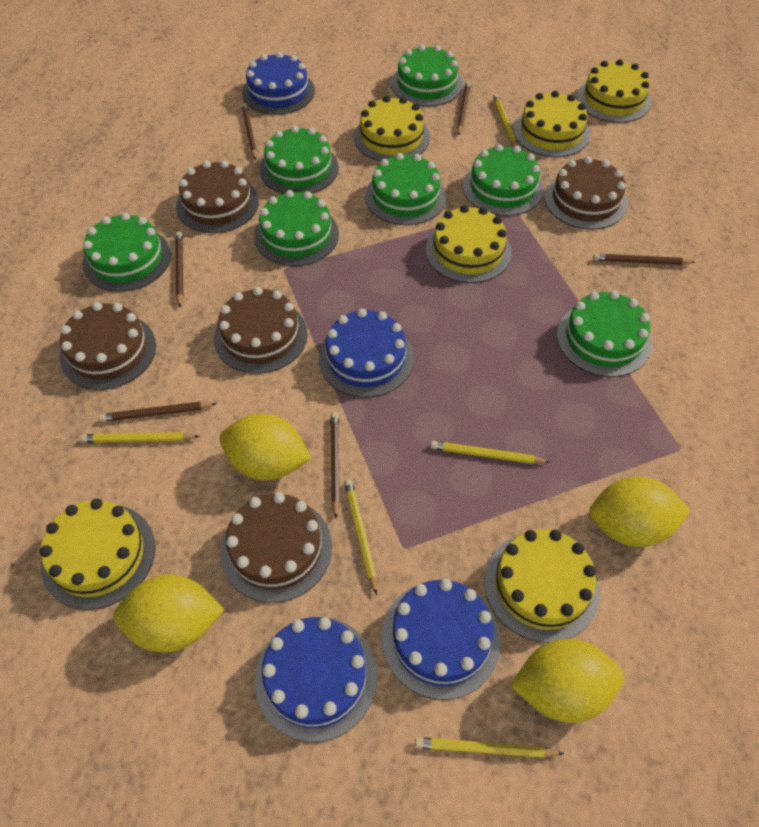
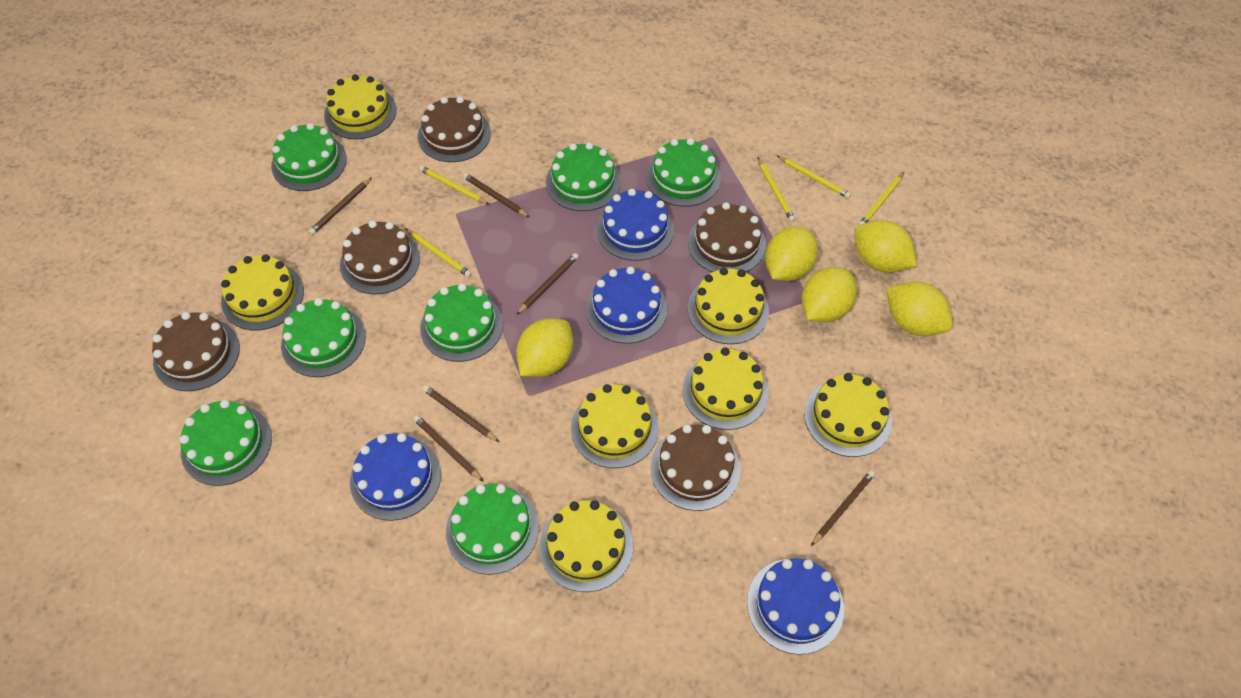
yellow cake: [40,499,155,610] [354,96,430,161] [425,205,512,283] [485,529,600,643] [513,91,590,157] [577,59,651,123] = 6 -> [221,254,304,331] [324,74,397,139] [539,500,633,592] [571,384,658,468] [683,347,768,430] [688,268,769,344] [804,373,892,457] = 7
yellow lemon: [113,574,224,652] [219,414,311,480] [510,639,624,723] [589,477,691,547] = 4 -> [516,319,573,377] [765,227,818,281] [802,267,857,322] [854,220,917,273] [886,282,953,336] = 5

